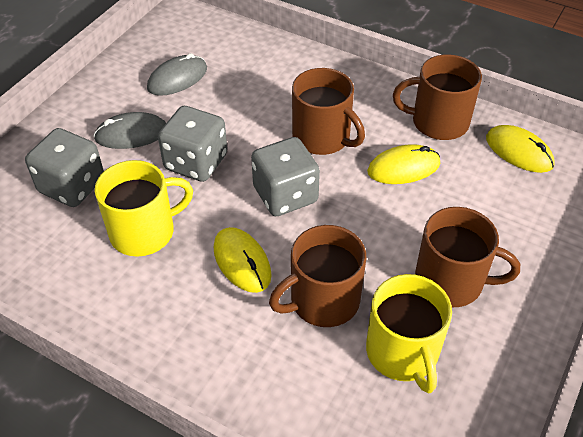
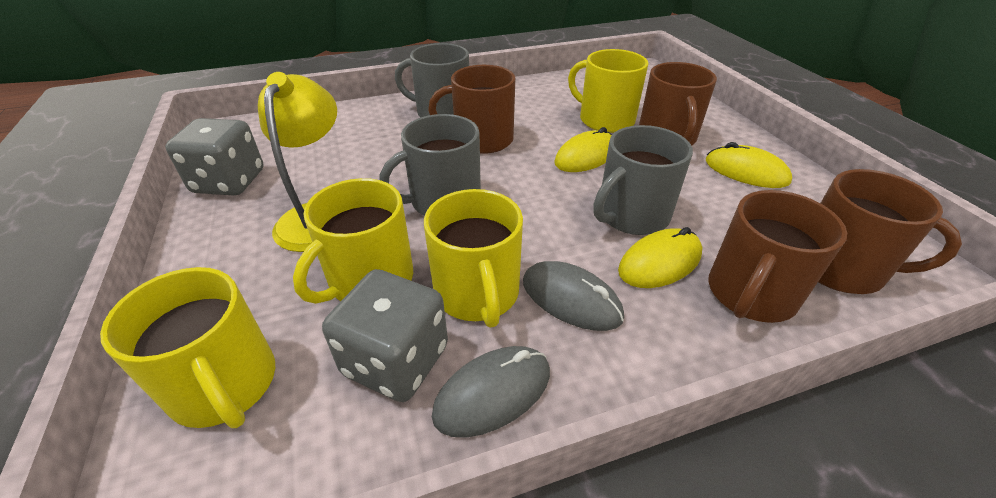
grey dice: [25,128,104,207] [158,106,227,182] [251,137,320,216] = 3 -> [165,118,264,196] [322,269,448,402] = 2
grey mug: none = 0 -> [379,114,481,216] [395,43,469,118] [593,125,693,235] = 3
yellow lamp: none = 0 -> [258,72,337,252] = 1
yellow mug: [95,160,193,257] [366,274,452,393] = 2 -> [100,267,275,428] [293,178,413,304] [424,189,523,328] [568,49,648,133] = 4

